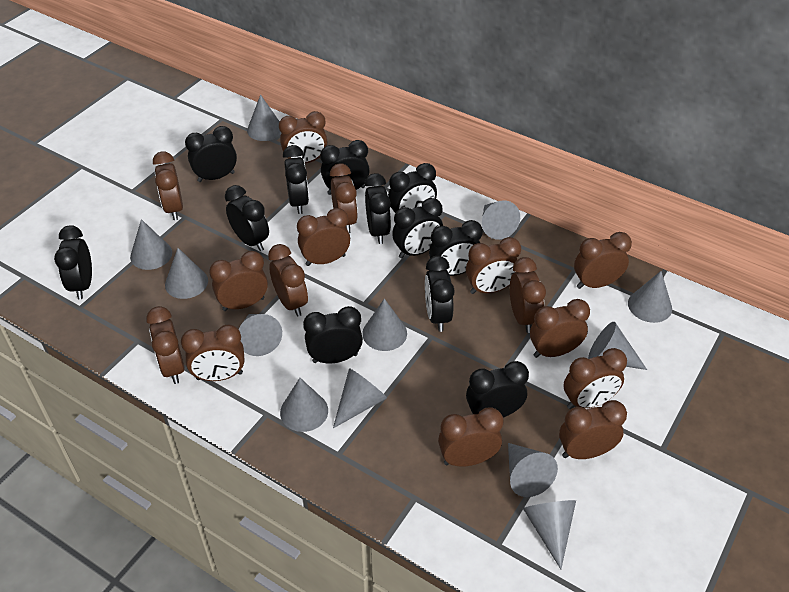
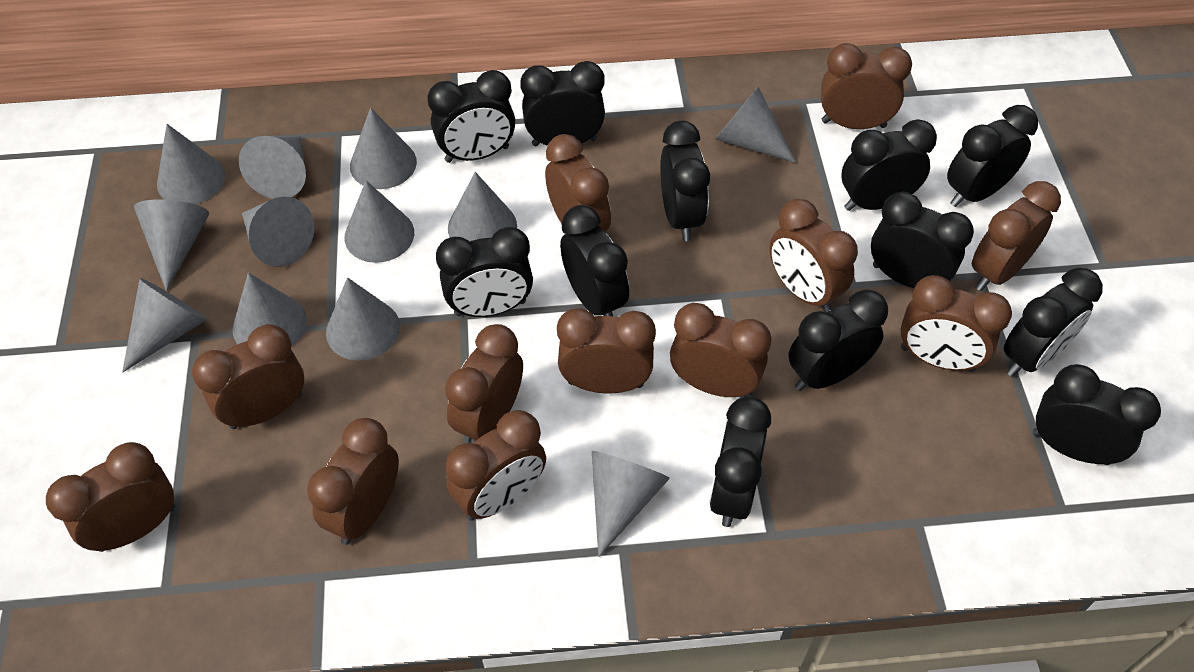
brown clock: [146,306,185,384] [153,151,183,220] [181,324,245,381] [209,251,268,311] [268,244,308,317] [279,111,327,163] [297,208,350,266] [330,163,358,233] [438,407,503,467] [466,237,521,294] [510,257,546,333] [530,299,590,358] [559,400,627,459] [563,348,627,409] [574,232,632,289] = 15 -> [46,442,175,552] [192,324,304,429] [307,418,399,545] [445,324,523,443] [445,410,546,521] [545,134,611,232] [557,308,656,393] [670,303,772,397] [769,199,858,312] [821,43,912,129] [900,275,1012,372] [972,181,1061,291] = 12

